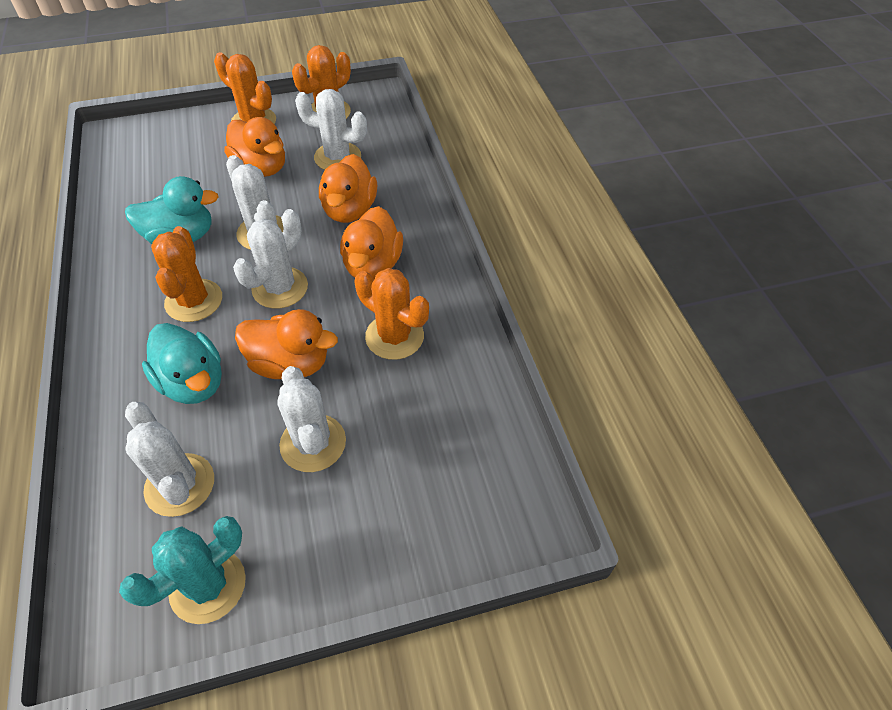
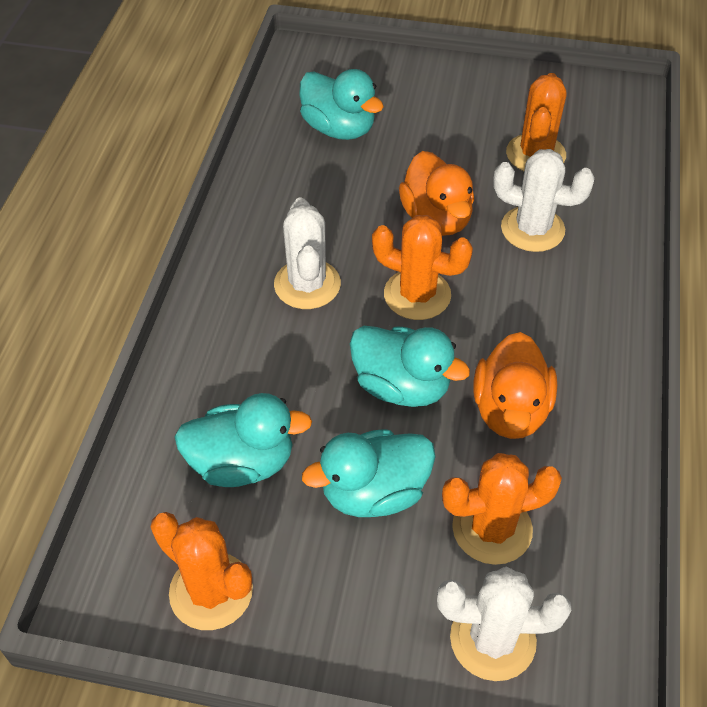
orange duck: [224,117,285,177] [235,309,338,379] [319,154,377,223] [340,206,403,280] = 4 -> [399,151,474,236] [474,332,557,439] = 2
turquoise cactus: [119,516,246,624] = 1 -> none = 0
turquoise duck: [125,176,219,244] [142,323,222,404] = 2 -> [174,393,312,487] [299,69,384,140] [302,429,435,517] [350,326,470,407] = 4
white cactus: [125,402,214,517] [226,155,283,250] [233,209,308,309] [278,366,346,472] [295,89,367,170] = 5 -> [274,197,341,309] [437,567,571,681] [493,149,595,252] = 3

